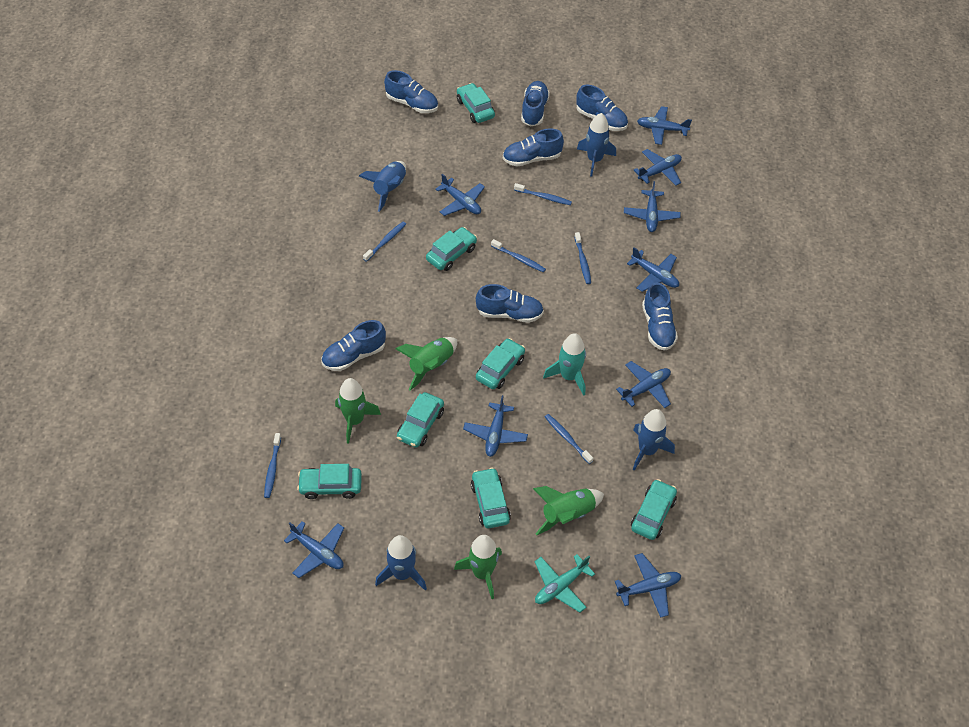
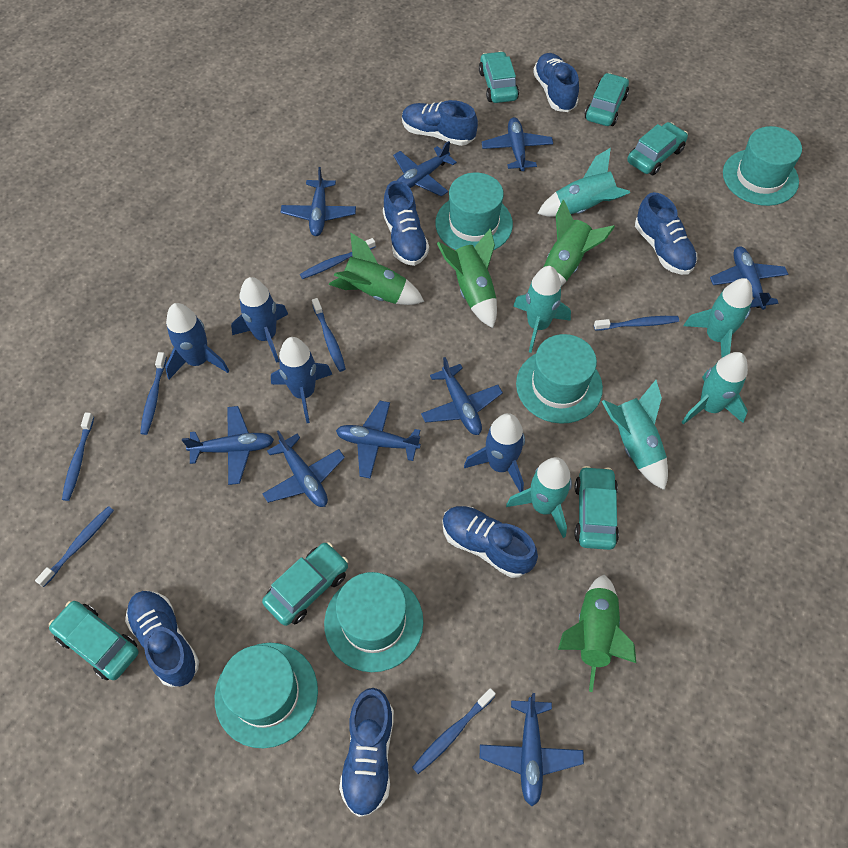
blue toothbrush: [264,433,281,498] [363,222,406,262] [491,239,546,273] [514,183,572,205] [545,414,594,464] [574,232,591,284] = 6 -> [35,506,114,587] [62,412,94,501] [140,352,167,435] [300,238,376,279] [312,298,346,372] [412,688,496,774] [594,316,679,331] = 7
turquoise car: [297,464,362,499] [397,392,444,448] [426,227,477,271] [457,83,495,123] [471,467,511,528] [476,338,525,389] [631,479,677,540] = 7 -> [49,601,139,680] [262,542,348,626] [479,51,519,103] [574,466,619,550] [585,73,629,126] [627,122,688,175] = 6
turquoise hat: none = 0 -> [215,643,318,748] [324,572,423,672] [435,173,513,251] [516,334,603,424] [723,126,802,206] = 5
turquoise plane: [534,554,595,613] = 1 -> none = 0
turquoise rocket: [543,333,586,396] = 1 -> [506,457,572,538] [513,266,571,353] [537,148,630,217] [602,380,668,490] [681,352,748,425] [683,278,753,358] = 6

